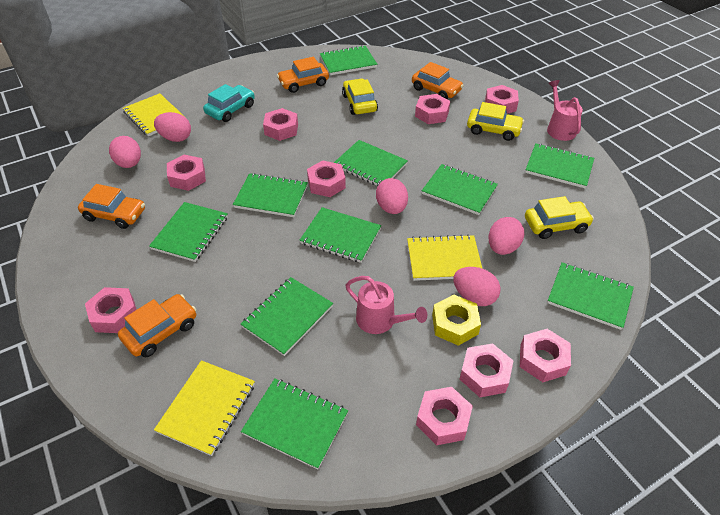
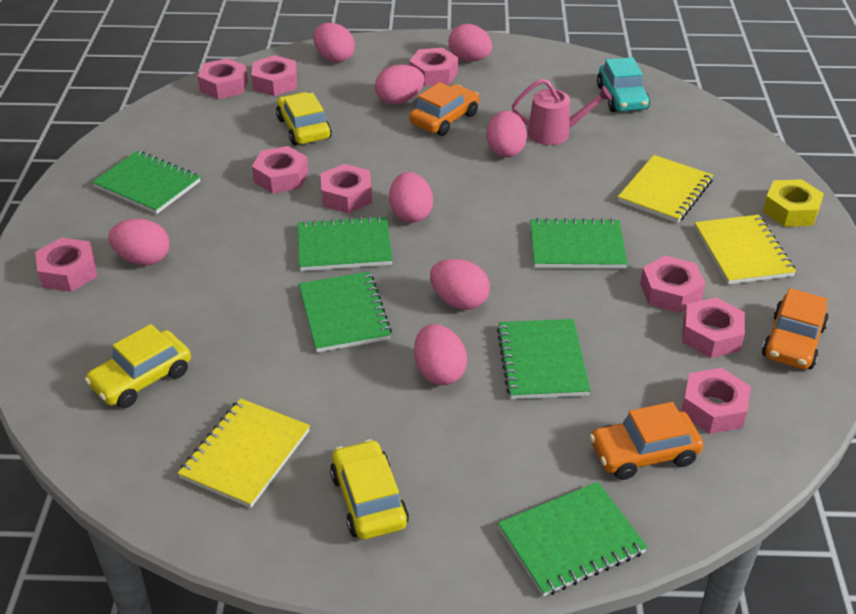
green notebook: [149,202,228,262] [233,173,308,217] [241,277,333,356] [241,379,348,470] [300,207,381,263] [320,45,377,75] [334,140,408,186] [422,164,498,215] [525,143,594,188] [547,262,634,330] = 10 -> [92,151,200,214] [298,216,393,271] [299,272,392,352] [497,319,591,399] [498,482,648,597] [530,218,628,269] = 6
orange car: [78,184,145,229] [118,294,196,357] [277,57,329,93] [412,62,464,99] = 4 -> [409,82,479,136] [590,402,703,480] [762,288,829,369] = 3
pink egg: [109,136,141,168] [154,112,191,142] [376,178,408,214] [453,267,500,306] [488,217,524,255] = 5 -> [108,219,170,265] [313,23,355,62] [375,65,424,105] [389,172,433,223] [414,324,467,385] [430,259,490,310] [449,24,492,62] [486,111,527,158] = 8
pink watering can: [345,276,427,334] [547,80,583,141] = 2 -> [512,79,612,145] = 1

